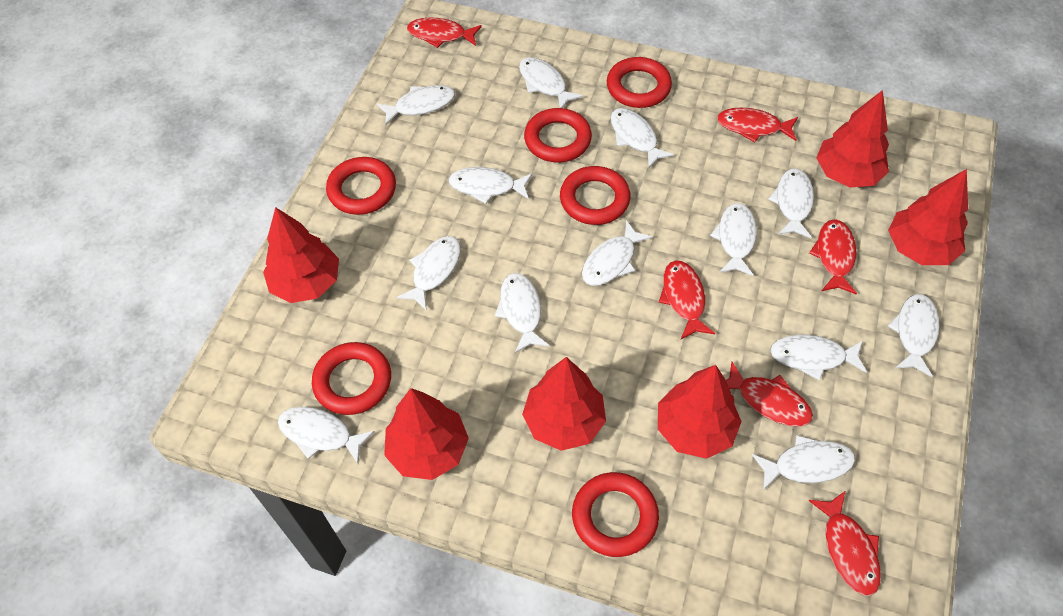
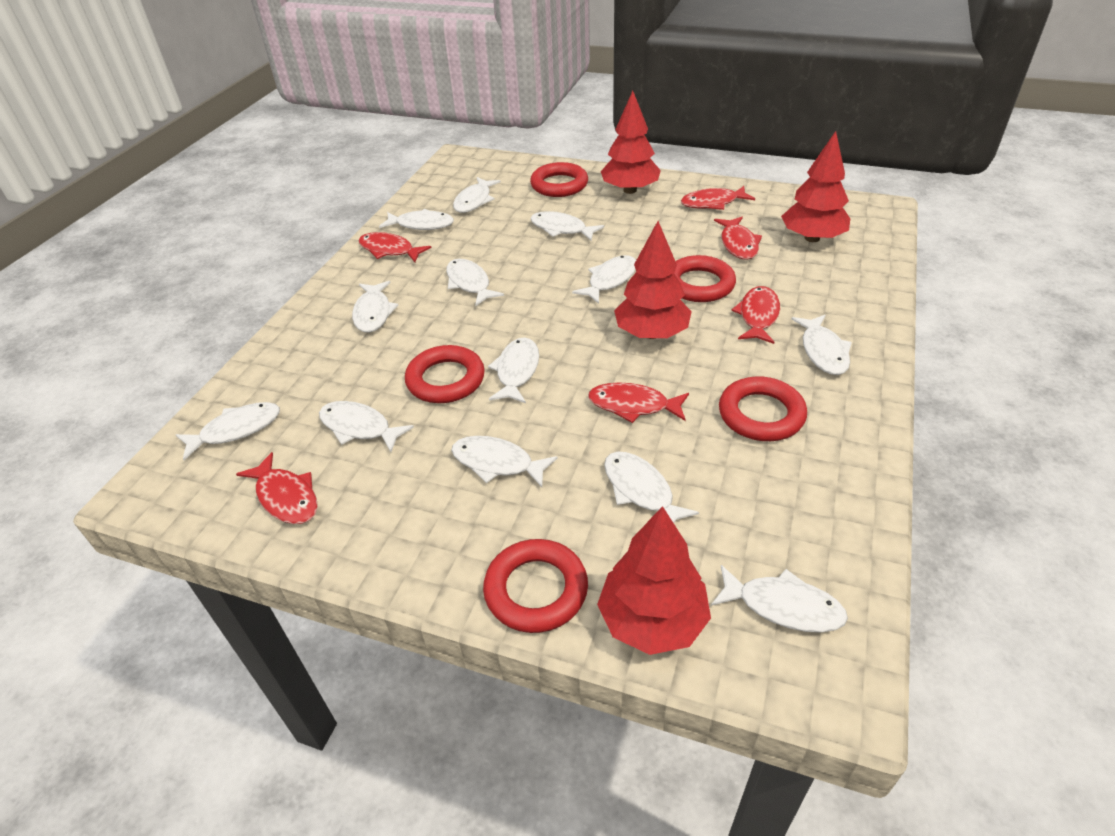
red ring: [312,342,391,415] [326,157,396,215] [524,108,592,162] [560,166,631,225] [572,472,659,557] [607,57,672,108] = 6 -> [405,345,485,403] [483,539,588,633] [530,162,588,197] [674,255,736,302] [719,376,807,441] = 5
red tree: [263,207,339,303] [384,388,469,480] [522,357,606,451] [658,365,742,459] [816,90,889,188] [888,169,968,265] = 6 -> [597,506,711,655] [601,91,661,194] [614,221,692,339] [781,131,850,242] = 4

